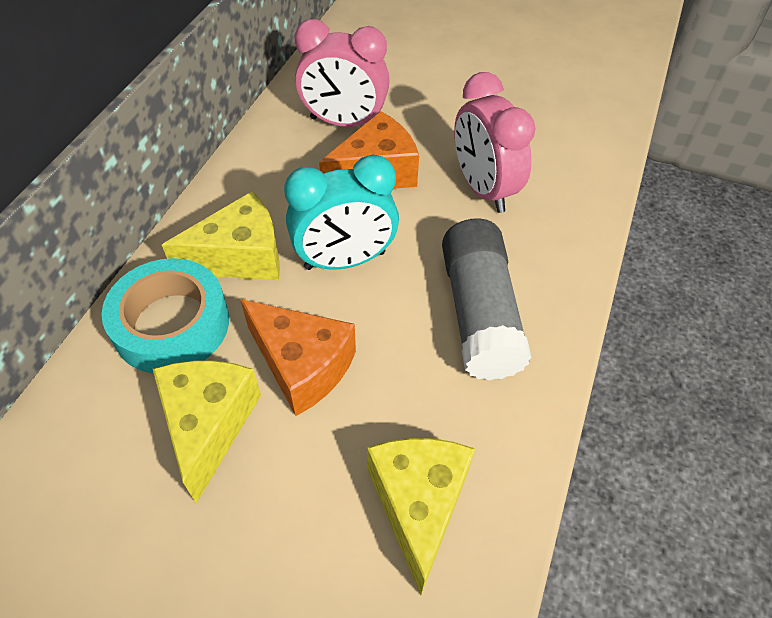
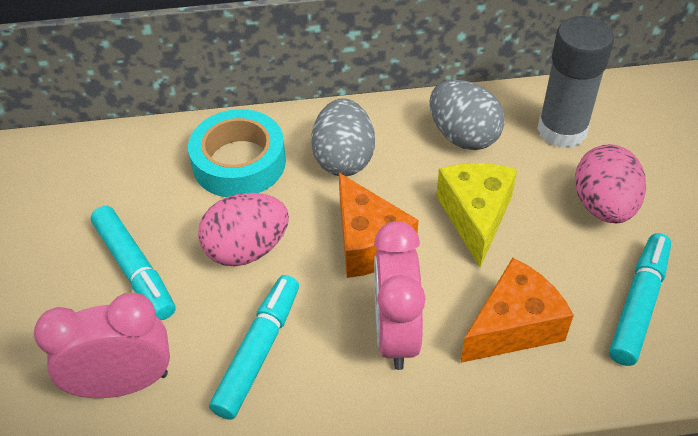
grey egg: none = 0 -> [311,98,375,176] [430,80,505,150] = 2
pink egg: none = 0 -> [198,193,289,266] [575,144,646,223] = 2
turquoise clock: [284,154,399,270] = 1 -> none = 0
turquoise marker: none = 0 -> [91,206,176,320] [209,275,299,420] [609,233,671,366] = 3
yellow cheese: [153,360,261,503] [162,191,280,280] [367,438,475,595] = 3 -> [436,163,517,267] = 1

